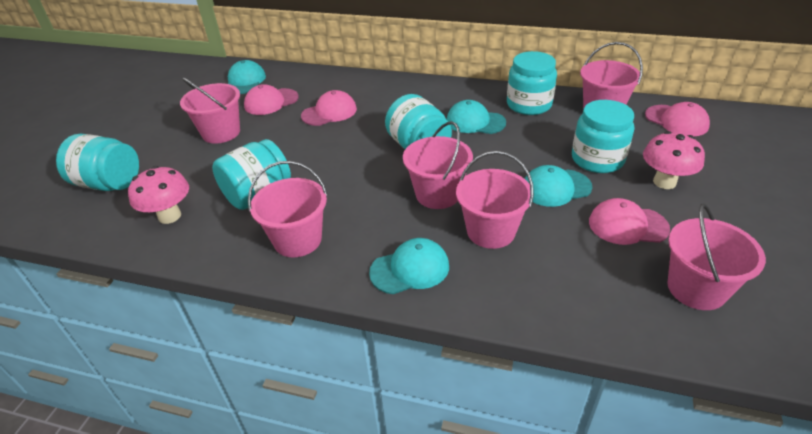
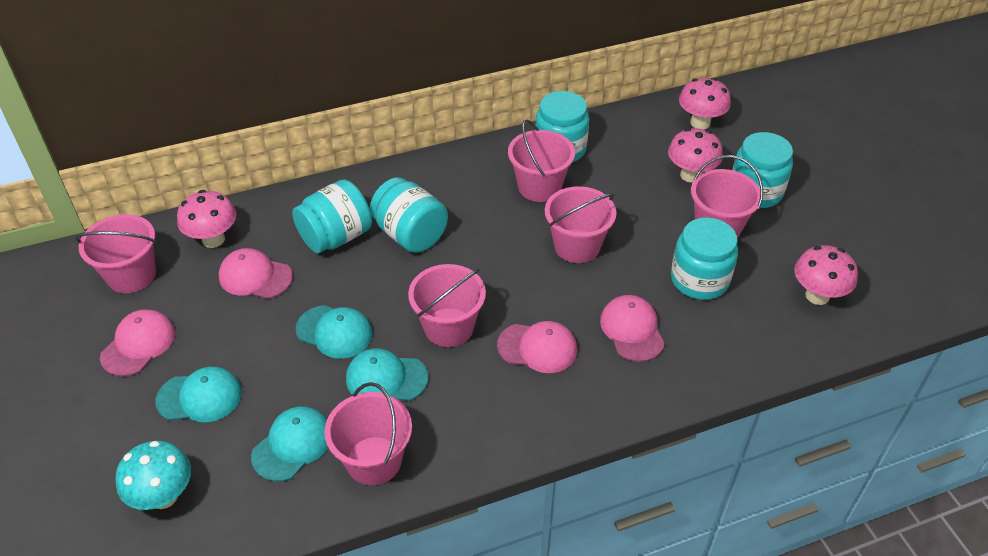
pink mushroom: [128,166,189,224] [643,131,705,189] = 2 -> [177,190,236,248] [668,128,723,183] [679,77,731,129] [794,245,858,305] = 4
turquoise mushroom: none = 0 -> [115,441,191,510] = 1

